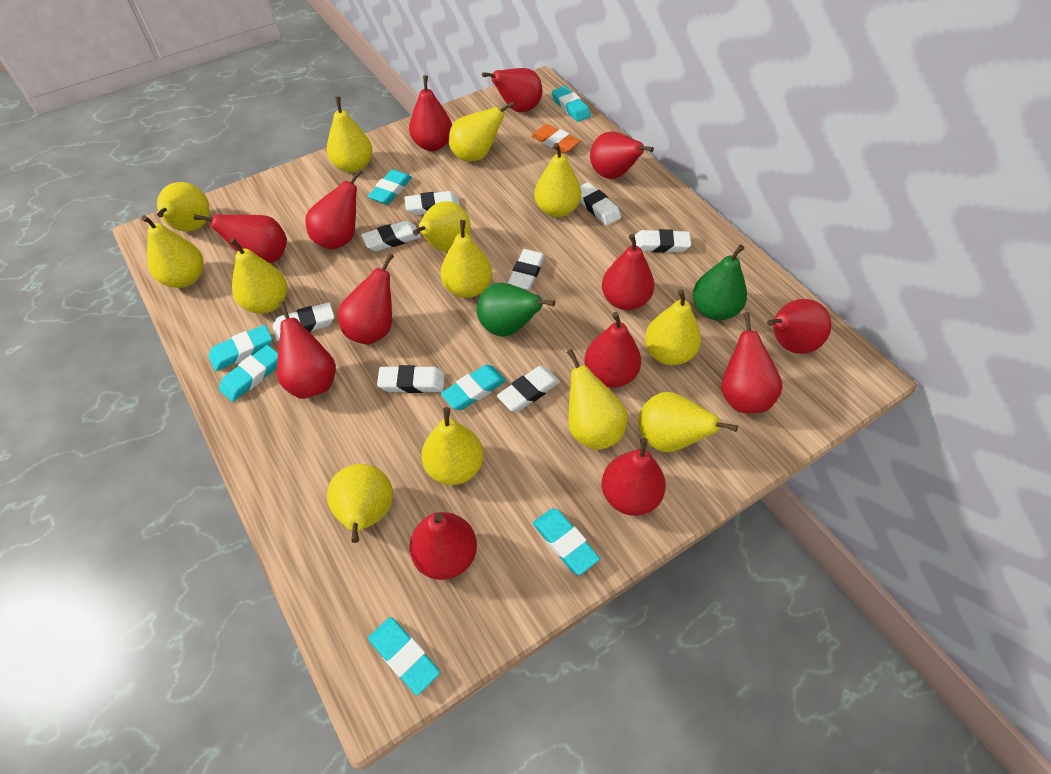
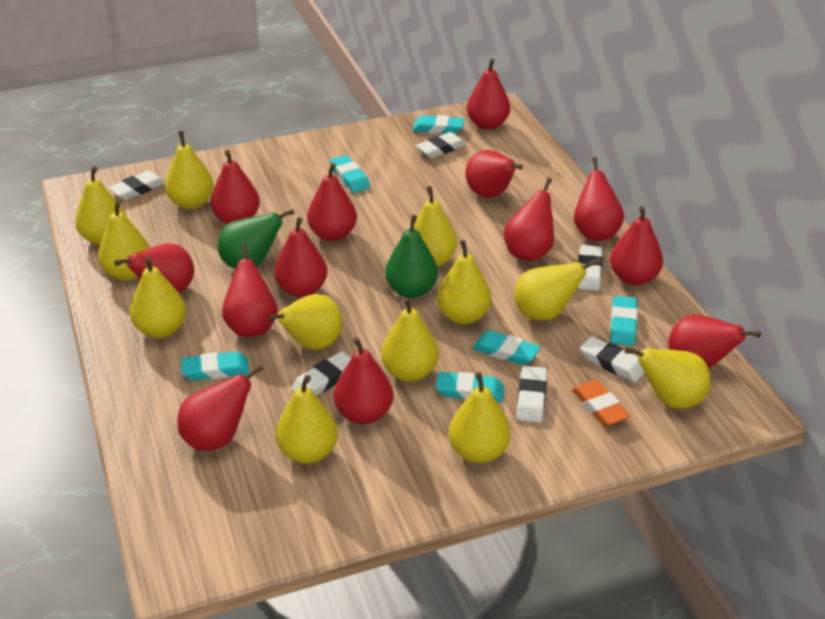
turquoise eraser: [209,325,272,371] [219,345,278,402] [368,169,412,204] [368,617,440,695] [441,365,506,410] [533,508,600,575] [552,86,591,122] = 7 -> [181,351,250,381] [330,155,370,193] [413,115,464,134] [436,372,504,402] [472,330,540,365] [610,296,638,346] = 6
white eraser: [273,302,334,341] [361,220,421,251] [377,365,445,393] [404,191,460,215] [497,366,560,412] [508,249,545,290] [580,182,621,225] [635,229,691,253] = 8 -> [109,170,165,200] [292,351,351,396] [416,132,467,158] [516,366,547,423] [577,245,603,291] [580,336,645,382] = 6
yellow pear: [141,215,204,288] [157,182,210,232] [229,238,287,314] [327,96,373,173] [327,464,393,543] [413,201,471,252] [421,407,484,485] [440,220,492,298] [449,101,514,161] [534,143,581,217] [567,349,628,450] [638,392,738,452] [645,289,701,365] = 13 -> [75,166,126,245] [98,200,150,280] [130,257,186,338] [165,131,214,209] [268,294,342,350] [276,375,338,464] [381,297,439,382] [414,186,457,267] [437,240,491,324] [449,372,511,463] [514,259,601,320] [625,347,711,409] = 12

